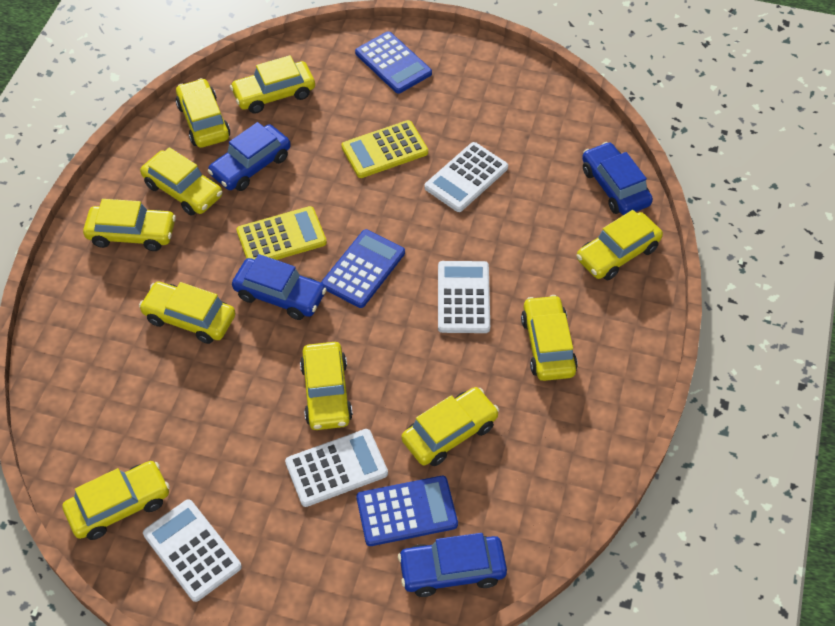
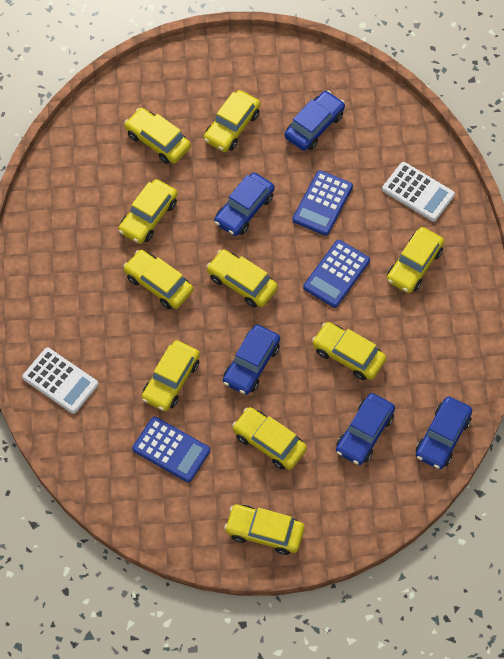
blue car: [208,122,291,191] [232,254,327,320] [398,533,507,597] [582,142,653,215] = 4 -> [214,173,275,236] [223,325,280,395] [284,91,345,151] [336,393,395,465] [416,397,472,469] = 5
white calculator: [143,499,242,602] [285,429,388,507] [424,142,508,212] [438,261,490,333] = 4 -> [22,348,99,414] [382,162,455,222] = 2
yellow calculator: [237,206,327,260] [341,120,428,178] = 2 -> none = 0

